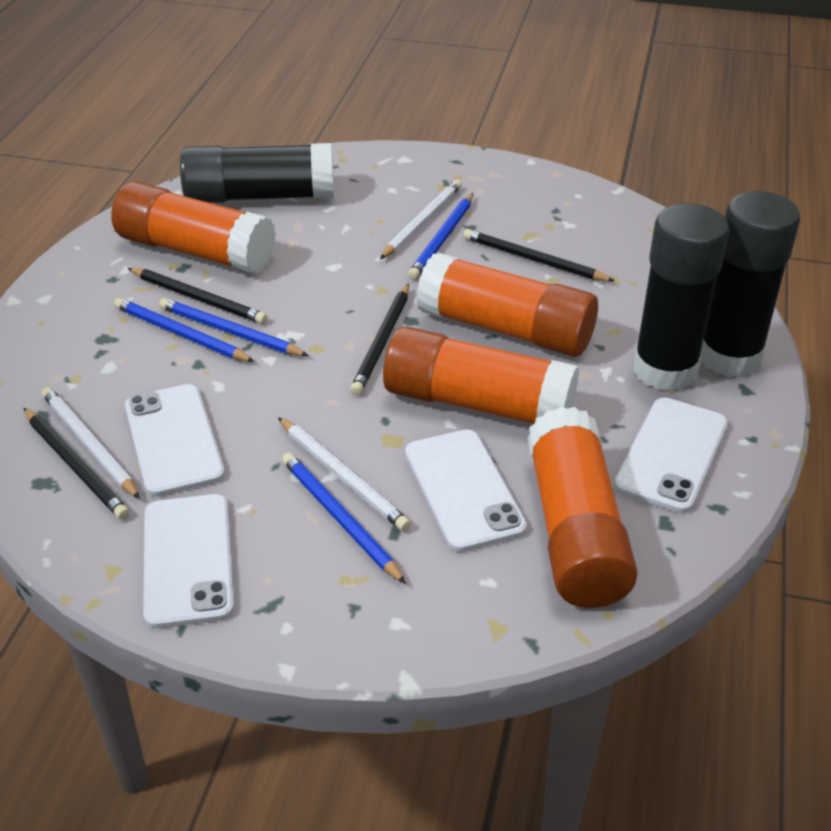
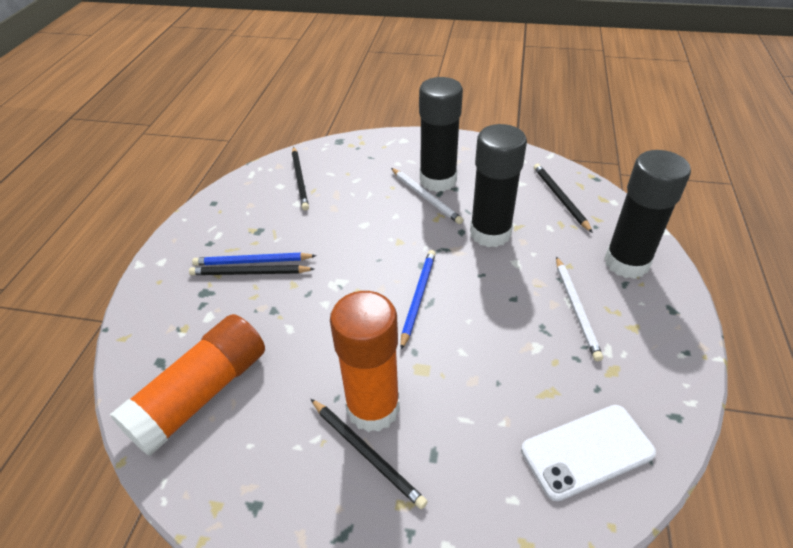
blue pencil: [114,298,255,362] [159,298,309,356] [282,452,406,584] [408,193,473,279] = 4 -> [192,253,316,266] [400,250,436,350] = 2
orange glue stick: [111,181,276,274] [383,326,579,424] [416,252,598,357] [527,407,638,608] = 4 -> [110,314,265,456] [330,291,400,432] = 2
white pencil: [42,387,140,499] [278,417,411,531] [380,180,462,259] = 3 -> [391,168,463,224] [556,256,603,361] = 2
white phone: [125,384,225,497] [143,494,234,629] [405,429,527,552] [614,398,728,513] = 4 -> [521,405,656,501] = 1

